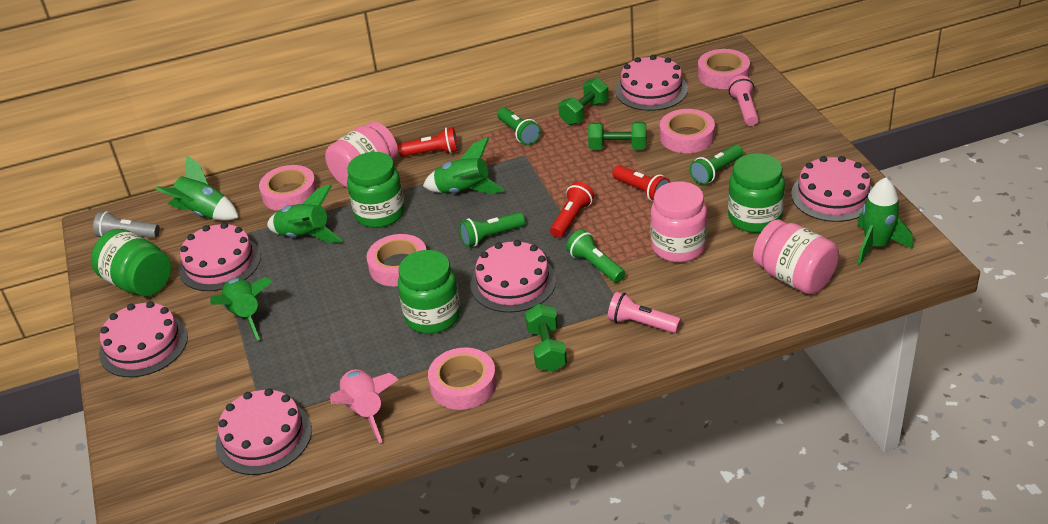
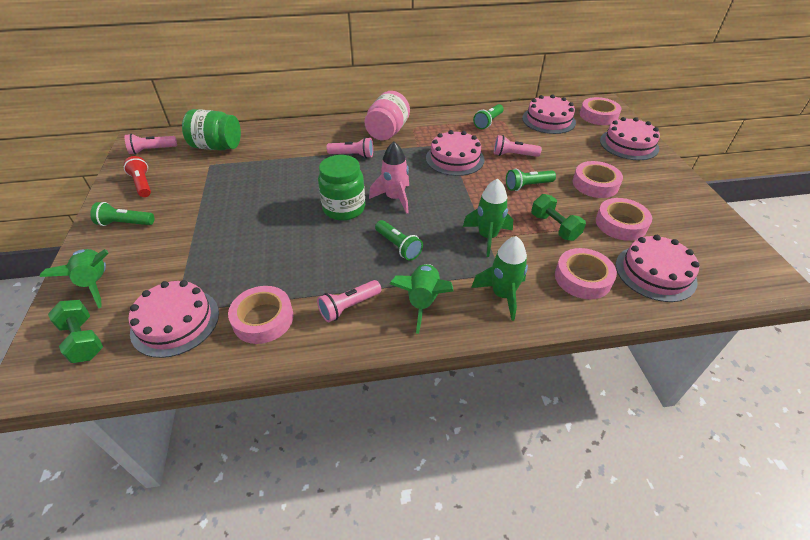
green dumbbell: [525,304,567,372] [559,78,609,125] [588,122,646,150] = 3 -> [48,300,103,363] [531,194,586,241] = 2
green jar: [91,229,171,296] [347,152,405,228] [398,250,460,334] [728,153,785,233] = 4 -> [182,109,241,151] [318,155,365,221] = 2
green rocket: [155,155,239,221] [210,277,273,341] [267,184,343,243] [423,137,505,194] [857,177,913,265] = 5 -> [40,249,109,308] [389,264,454,334] [463,178,513,257] [471,236,528,321] = 4
grey flashlight: [93,211,160,238] = 1 -> none = 0
pink cake: [99,301,188,377] [178,222,261,291] [216,388,312,475] [471,240,556,313] [615,55,688,111] [791,156,872,222] = 6 -> [129,280,219,358] [426,130,485,176] [522,95,576,134] [600,117,660,160] [616,235,699,302] = 5
pink flashlight: [608,292,681,333] [728,76,759,126] = 2 -> [125,134,177,154] [317,280,382,322] [326,137,373,158] [494,135,542,157] = 4
pink jar: [325,122,398,188] [650,181,707,263] [753,220,839,294] = 3 -> [365,91,410,141] = 1
red flashlight: [398,127,458,157] [550,182,594,238] [612,165,670,201] = 3 -> [124,156,151,197] = 1

